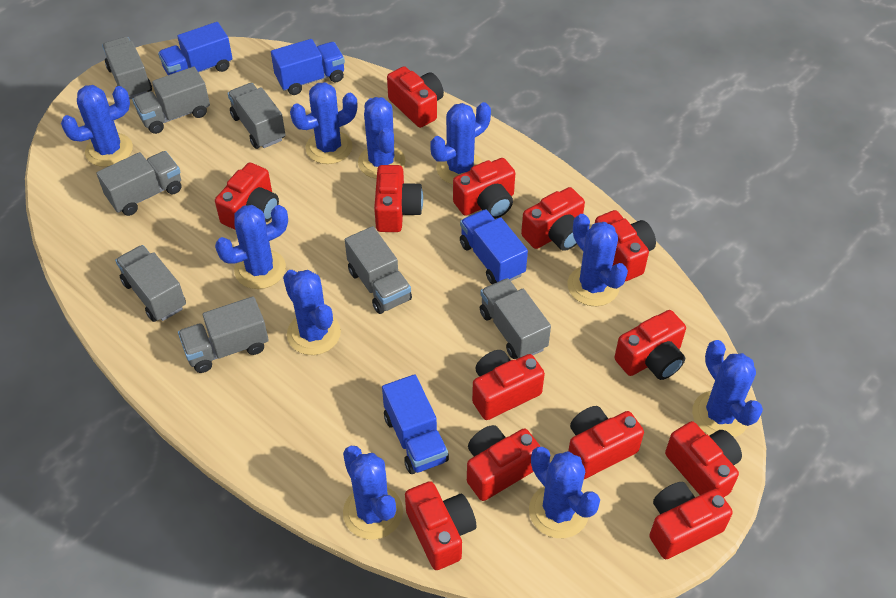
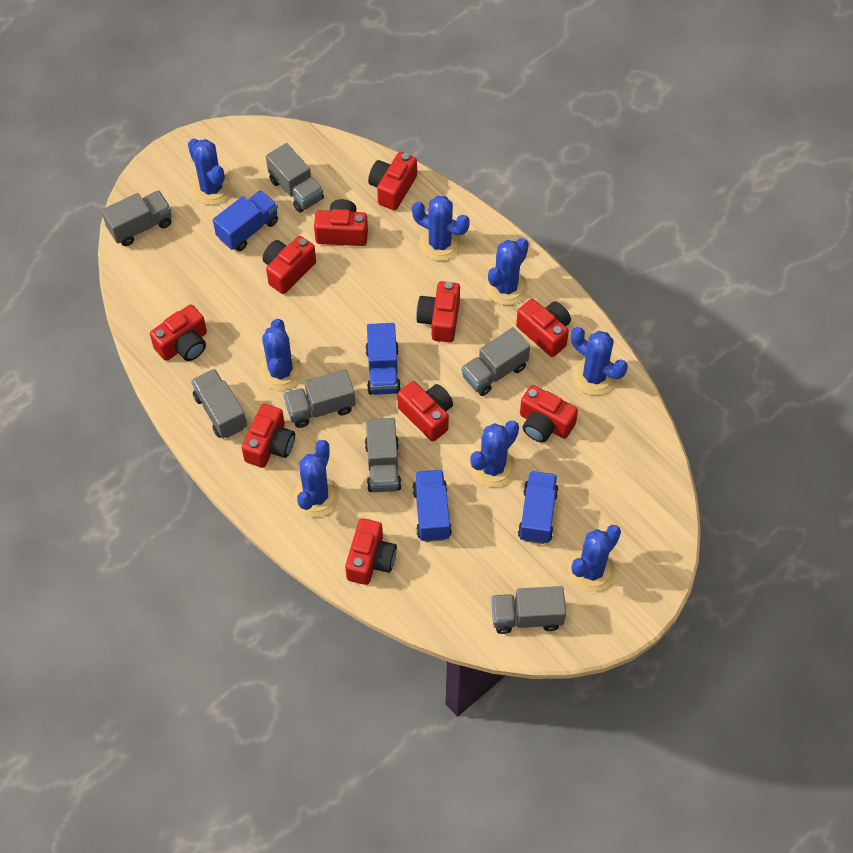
blue cactus: [61,85,133,167] [215,205,288,289] [283,270,341,355] [290,82,357,164] [343,446,403,540] [358,97,406,179] [430,102,491,185] [529,447,600,538] [568,214,628,306] [692,340,763,437] = 10 -> [188,139,232,205] [259,319,303,390] [294,440,339,517] [412,196,470,261] [470,421,519,487] [485,238,529,305] [568,525,621,592] [571,327,628,395] = 8
grey truck: [96,151,182,216] [102,37,152,99] [115,245,186,322] [132,67,210,134] [178,297,269,373] [227,83,285,149] [345,226,412,314] [480,278,551,359] = 8 -> [101,191,171,246] [191,369,247,438] [266,143,324,213] [283,369,355,428] [365,418,402,492] [461,327,530,396] [491,586,566,634] = 7
red camera: [215,162,279,230] [374,165,423,232] [387,66,444,128] [405,481,476,570] [453,158,515,219] [467,425,540,501] [472,350,545,420] [521,187,585,251] [568,406,644,479] [595,210,656,281] [614,310,686,380] [649,482,733,559] [665,421,742,497] = 13 -> [150,304,207,361] [242,404,295,468] [263,236,316,294] [314,199,368,246] [345,518,397,585] [368,152,417,211] [398,381,453,441] [416,281,460,342] [516,299,571,357] [520,385,578,443] = 10

